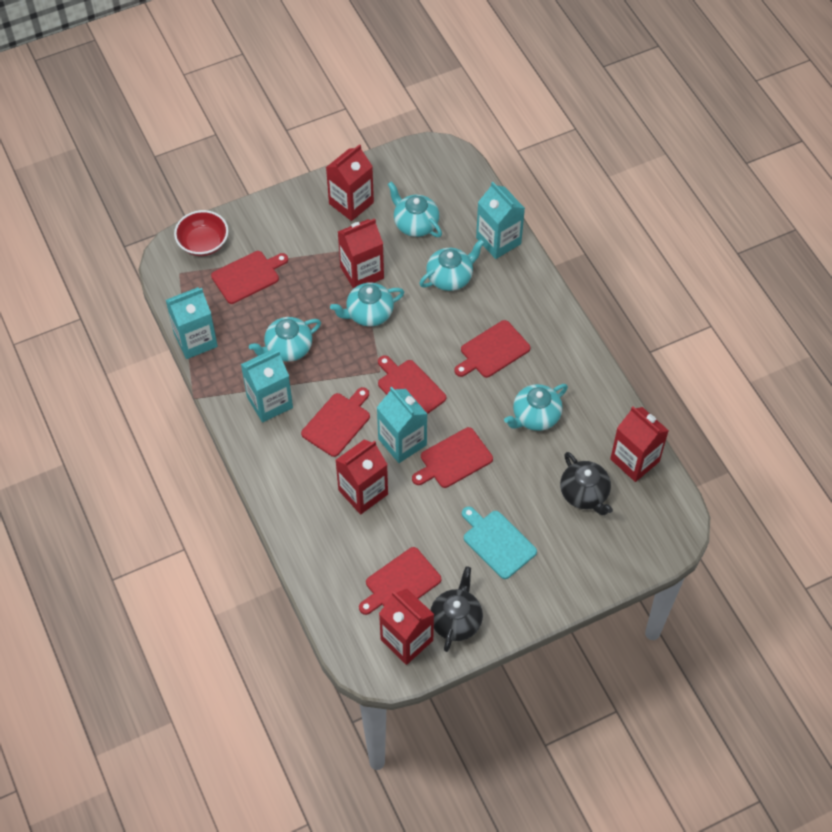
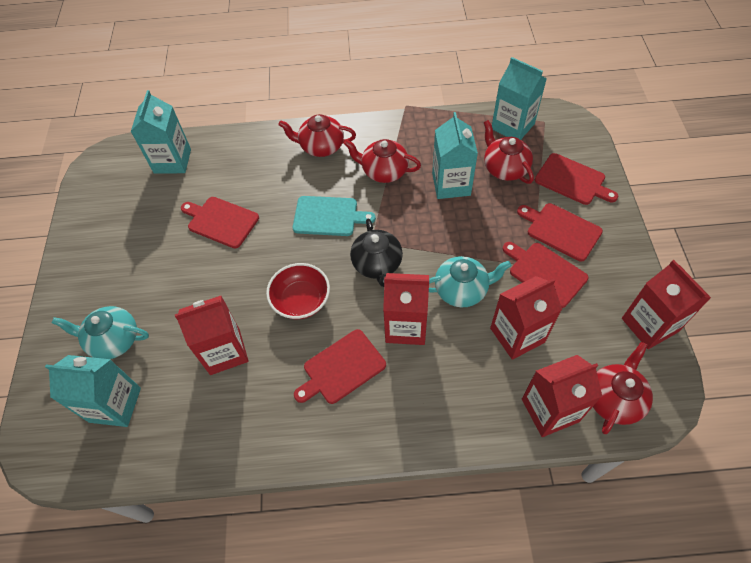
black teapot: [430,566,483,652] [560,452,613,515] = 2 -> [350,218,403,287] = 1
red cutting board: [211,251,288,304] [301,387,370,457] [359,547,441,615] [378,355,446,414] [412,427,493,488] [455,320,530,378] = 6 -> [181,197,259,248] [294,329,386,404] [503,242,589,308] [517,203,603,262] [535,153,618,205] = 5
red teapot: none = 0 -> [278,114,356,157] [344,139,421,183] [484,120,534,184] [593,342,653,434] = 4
turquoise teapot: [249,317,321,362] [330,282,404,327] [388,181,442,237] [419,239,485,291] [504,384,568,431] = 5 -> [52,306,149,359] [429,256,511,307] = 2

